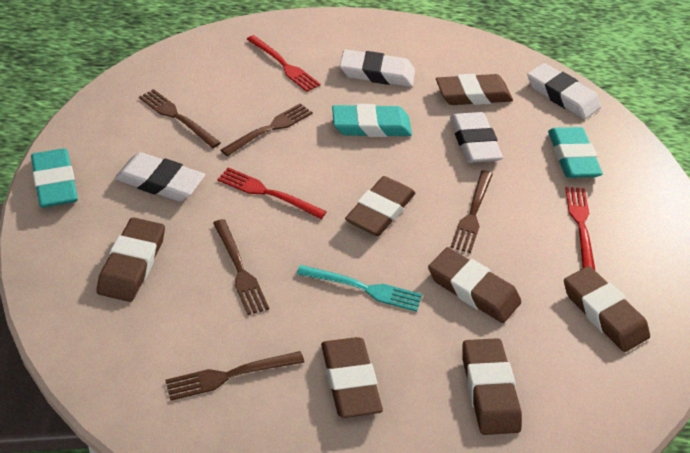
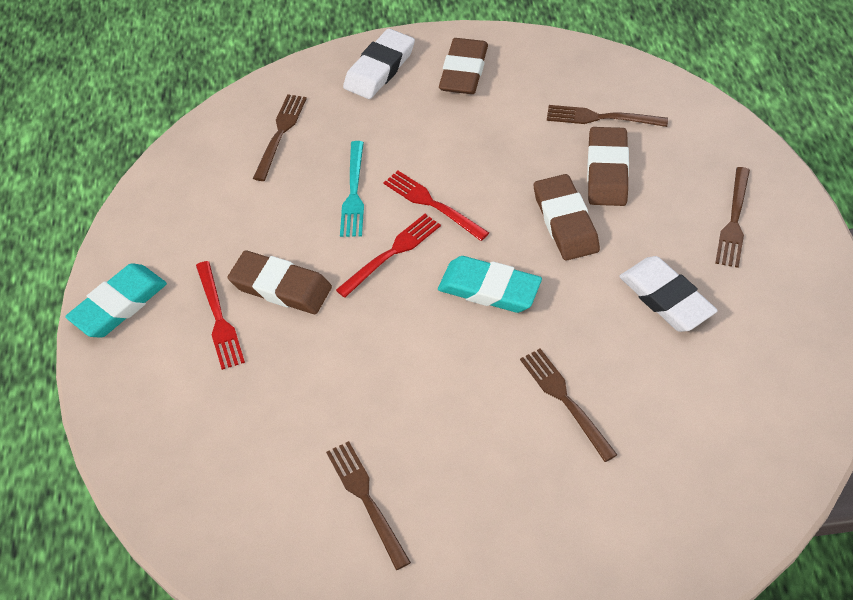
brown eraser: [96,217,165,302] [321,337,383,418] [345,176,415,236] [428,247,521,323] [436,74,513,105] [462,338,522,435] [564,266,650,352] = 7 -> [228,250,332,314] [439,38,488,94] [534,174,600,261] [587,127,629,206] = 4
turquoise eraser: [31,148,78,208] [332,104,412,137] [548,127,603,178] = 3 -> [65,263,167,338] [438,256,542,313] = 2
white eraser: [115,152,205,202] [340,49,415,87] [450,112,503,163] [527,63,601,119] = 4 -> [343,29,415,99] [619,256,718,332] = 2

